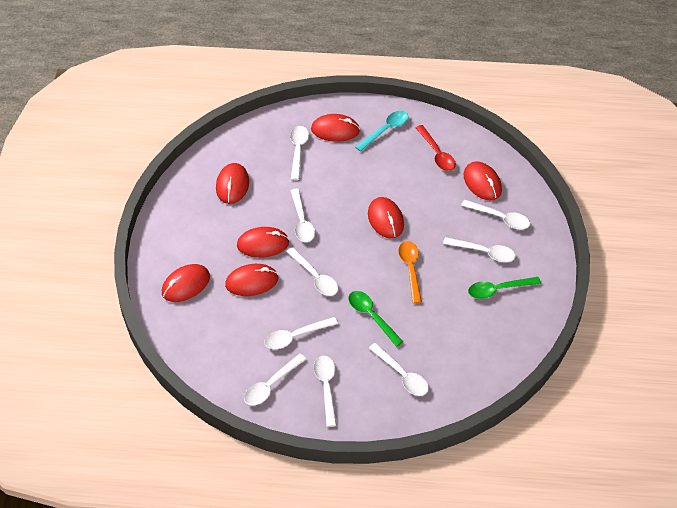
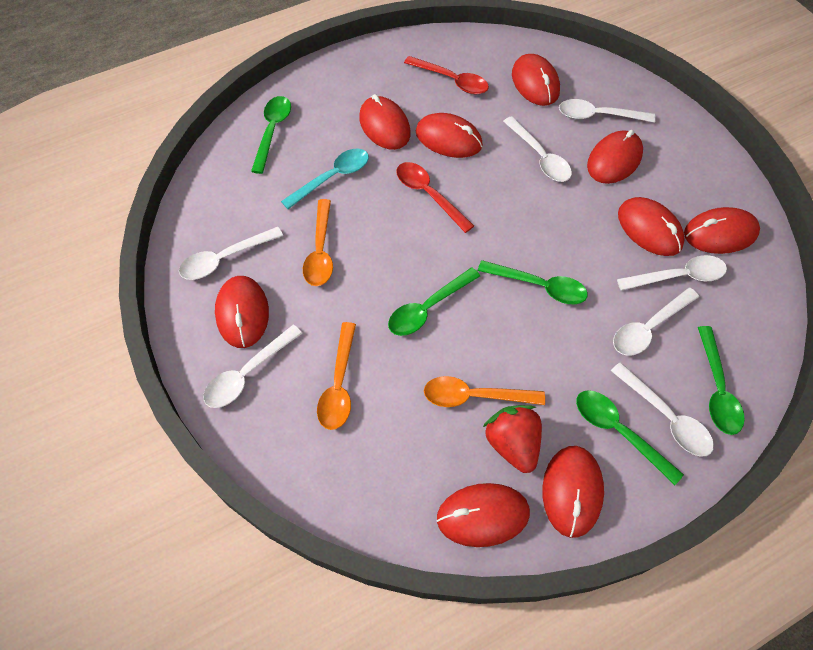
green spoon: [348,291,403,347] [468,277,541,299] = 2 -> [251,96,291,174] [388,267,480,336] [478,260,588,304] [576,390,684,485] [698,326,745,435] = 5
orange spoon: [398,241,422,304] = 1 -> [303,199,333,286] [317,322,356,430] [424,376,545,407] = 3
red mouse: [162,264,210,302] [216,163,249,204] [225,264,278,296] [237,227,289,258] [311,114,360,142] [368,197,404,239] [464,161,502,200] = 7 -> [215,276,269,348] [359,94,411,150] [416,113,483,158] [437,483,530,547] [512,54,560,106] [543,446,604,538] [587,130,643,184] [618,197,685,256] [684,207,760,254] = 9
red spoon: [416,125,456,171] = 1 -> [396,162,474,233] [404,56,489,94] = 2
red strawberry: none = 0 -> [483,405,542,473] = 1
white spoon: [244,354,306,406] [264,317,338,349] [287,247,338,296] [290,126,309,180] [290,189,315,242] [314,356,337,427] [369,343,429,396] [443,237,516,262] [461,200,530,230] = 9 -> [179,227,283,280] [203,325,302,408] [503,116,572,182] [559,99,656,123] [611,362,714,457] [613,288,699,356] [617,255,727,291] = 7

